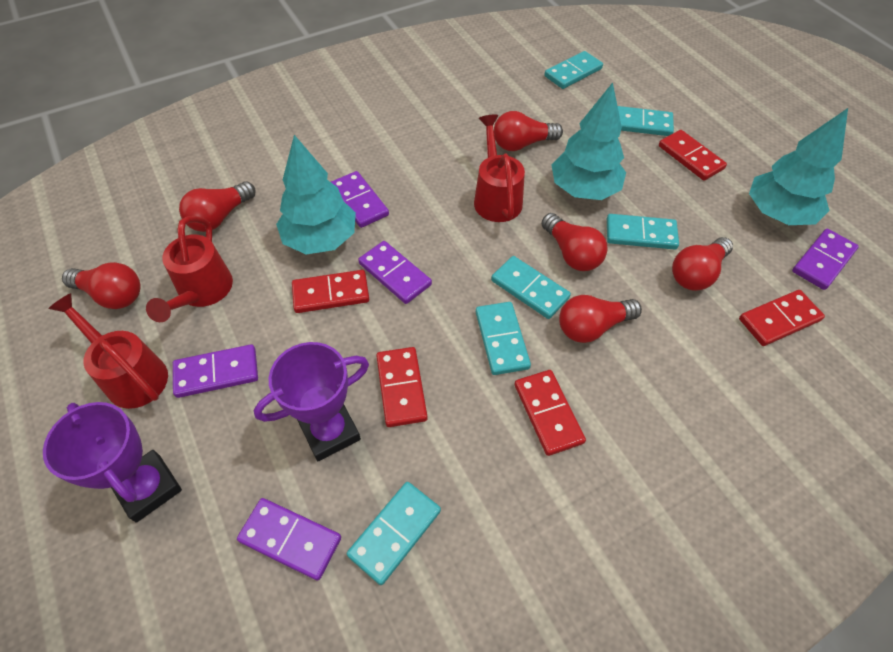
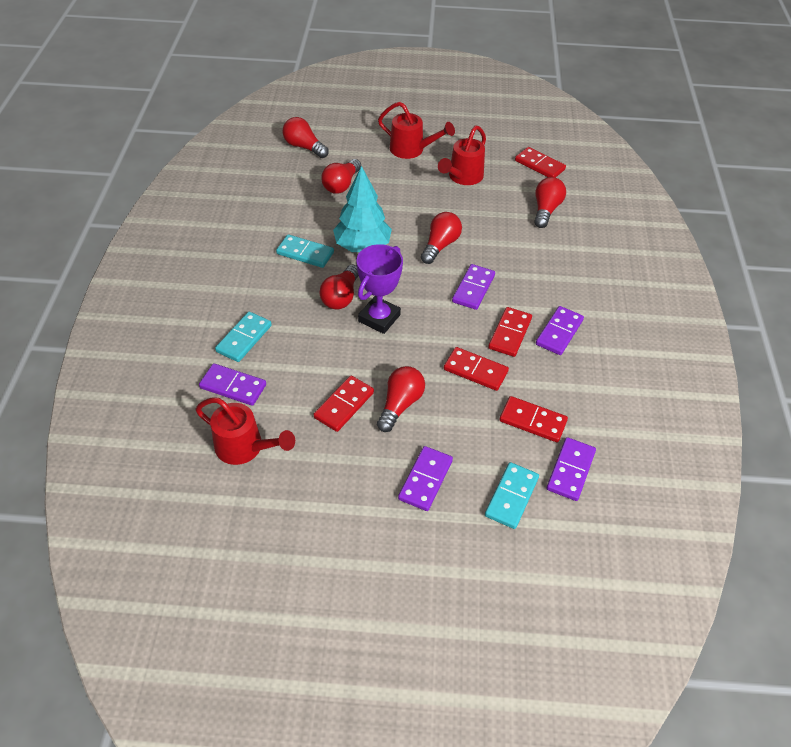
purple trophy: [43,402,182,523] [254,342,369,461] = 2 -> [356,244,403,334] = 1
turquoise domino: [347,482,441,585] [476,302,531,375] [491,256,571,319] [544,51,603,89] [607,214,679,250] [618,106,674,136] = 6 -> [215,312,272,362] [276,234,334,268] [485,462,539,529] = 3
turquoise tree: [276,135,356,254] [552,82,626,200] [749,108,848,225] = 3 -> [333,166,392,252] = 1

